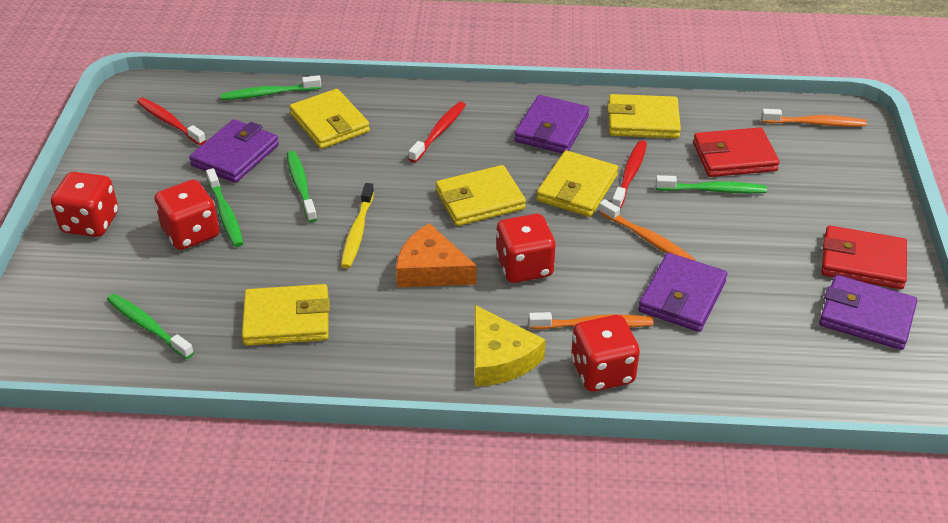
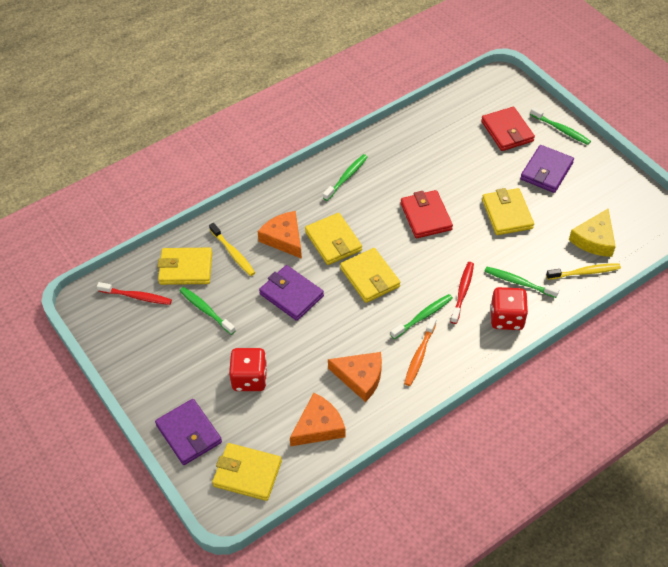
orange cheese: [396,223,477,287] = 1 -> [258,211,302,259] [290,393,346,446] [328,352,382,402] = 3
orange toothbrush: [529,312,653,329] [599,199,695,261] [761,109,867,127] = 3 -> [404,317,436,386] = 1
purple wallet: [189,119,279,183] [514,95,590,154] [638,253,727,332] [819,275,917,350] = 4 -> [155,399,222,465] [259,265,324,321] [520,145,574,193] = 3
red dice: [51,172,118,237] [154,180,219,250] [496,214,555,283] [571,315,640,392] = 4 -> [229,348,267,391] [490,287,528,330] = 2
red toothbrush: [137,98,206,145] [409,102,466,163] [612,140,647,209] = 3 -> [97,282,172,305] [451,262,474,324] = 2
yellow toothbrush: [341,183,374,268] = 1 -> [209,223,255,276] [546,263,621,280] = 2

